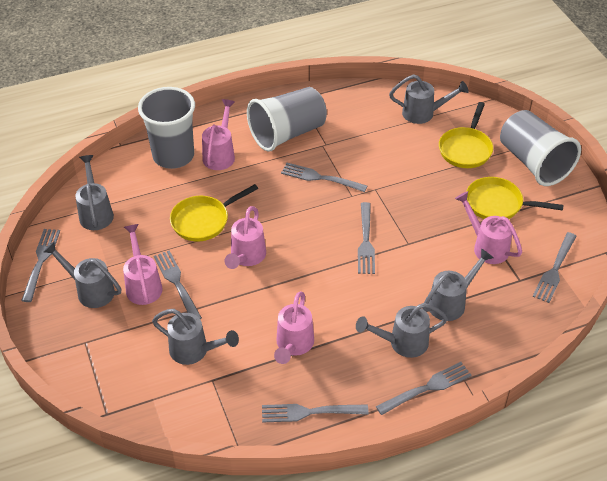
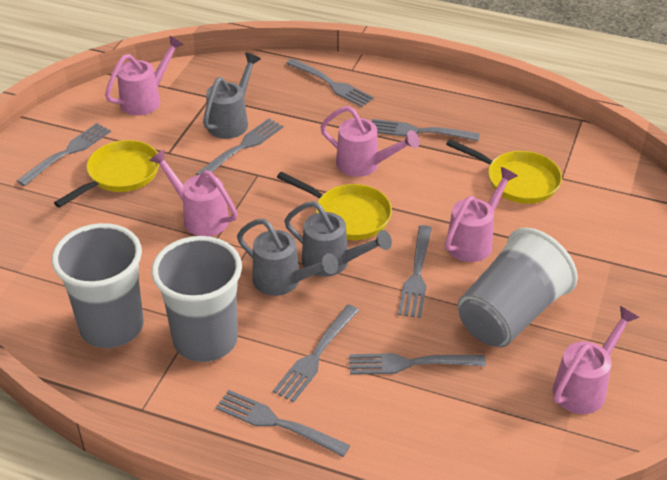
grey fork: [21,229,60,302] [154,251,202,320] [262,404,369,423] [281,163,367,192] [358,202,375,274] [376,362,472,415] [533,232,577,303] = 7 -> [17,123,111,186] [196,118,283,175] [215,390,350,457] [273,304,359,402] [286,58,374,107] [349,353,486,375] [372,119,480,141] [398,225,432,318] = 8
grey watering can: [43,241,121,308] [75,155,114,230] [152,309,239,365] [356,303,448,358] [389,74,468,124] [423,248,494,321] = 6 -> [203,53,261,139] [237,219,338,296] [284,201,392,277] = 3

